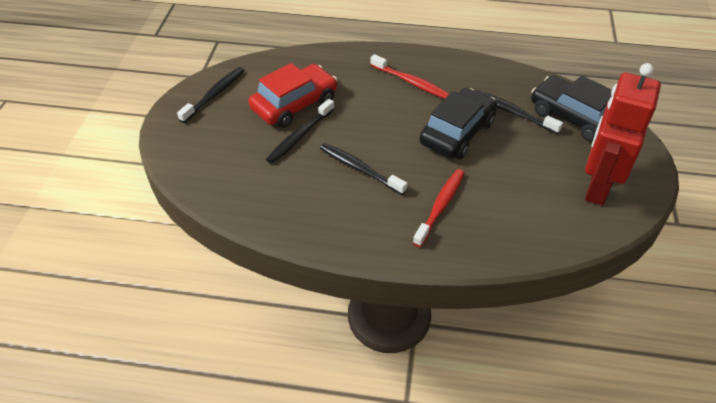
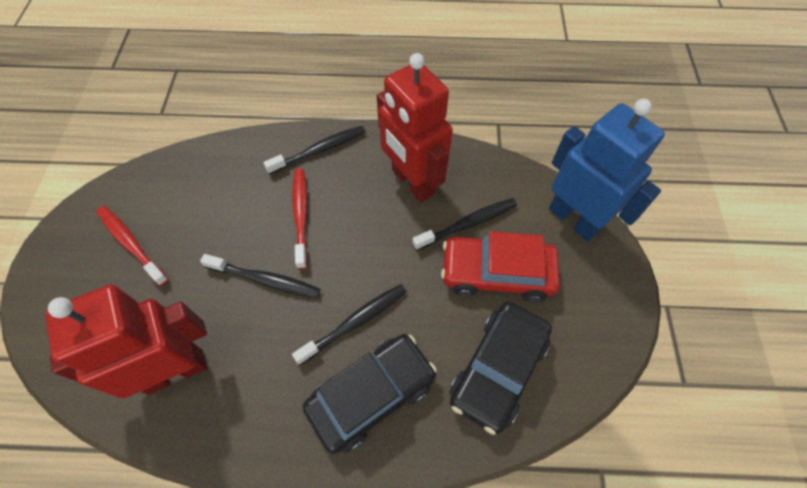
blue robot: none = 0 -> [549,99,665,242] = 1
red robot: [585,63,661,206] = 1 -> [45,285,208,399] [377,53,453,202] = 2

